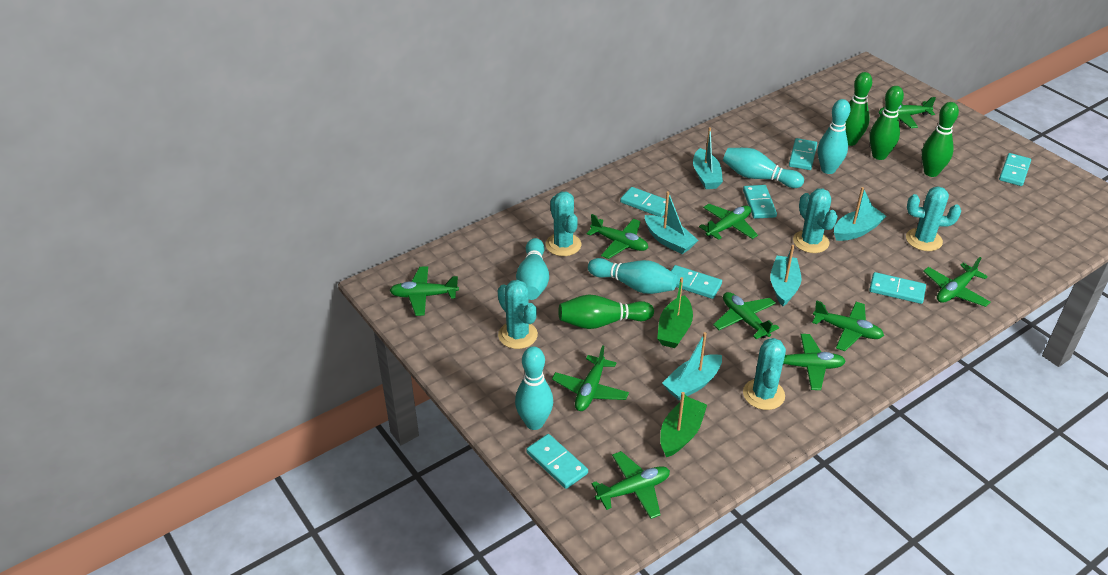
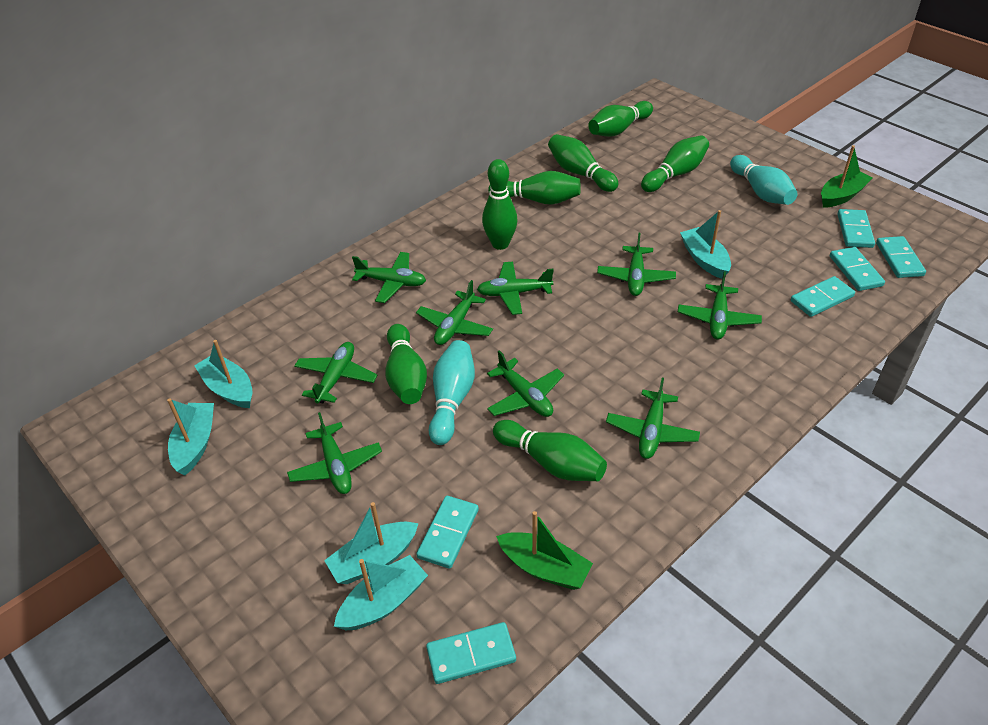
green bowling pin: [558,294,654,329] [845,72,872,146] [869,86,904,160] [922,102,959,177] = 4 -> [385,324,427,404] [482,159,518,250] [488,171,581,205] [493,420,607,481] [548,134,618,192] [588,101,653,137] [641,135,709,192] = 7
green plane: [389,266,459,316] [552,345,629,411] [587,214,648,259] [591,451,670,519] [699,204,758,240] [713,292,779,339] [783,334,846,390] [812,300,884,351] [878,97,936,128] [923,257,990,307] = 10 -> [287,412,382,494] [294,342,378,403] [352,252,426,303] [416,280,493,345] [477,262,554,315] [487,350,564,417] [597,233,676,296] [606,378,700,459] [678,271,762,339] = 9
turquoise bowling pin: [515,346,553,430] [516,238,549,300] [588,258,677,294] [723,148,804,188] [818,99,851,174] = 5 -> [429,340,475,445] [730,155,798,205] = 2
turquoise cactus: [498,280,538,349] [546,192,581,256] [743,338,786,410] [793,189,838,253] [906,186,961,251] = 5 -> none = 0
turquoise domino: [526,434,588,489] [620,187,666,217] [671,265,722,299] [743,185,777,219] [789,138,817,170] [869,272,926,304] [999,153,1031,186] = 7 -> [416,496,479,569] [426,622,516,684] [791,276,855,317] [830,247,885,291] [837,209,875,248] [876,236,926,278] = 6

